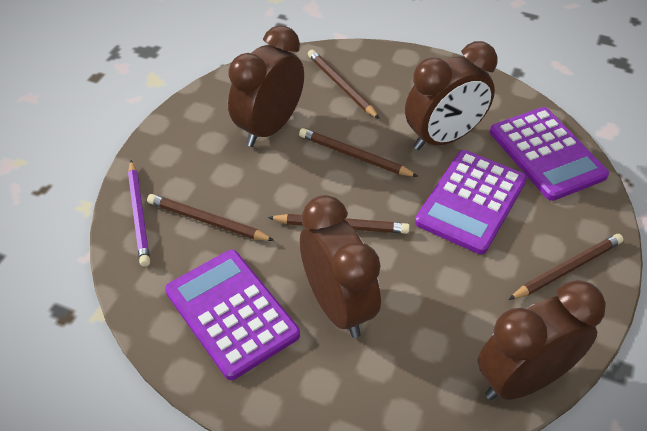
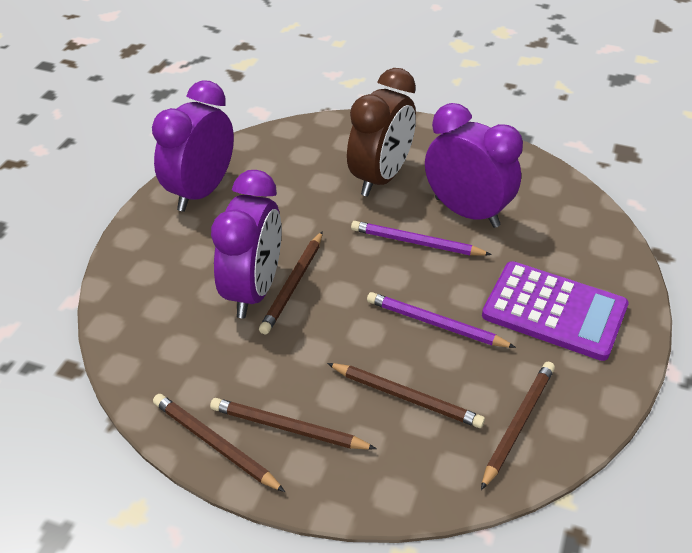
brown clock: [228,25,304,147] [300,195,381,338] [405,41,497,150] [478,280,606,400] = 4 -> [347,68,416,197] = 1
purple calculator: [165,250,300,380] [415,150,527,254] [490,107,609,201] = 3 -> [482,261,629,361] = 1
purple clock: none = 0 -> [152,80,234,212] [211,170,282,318] [425,103,523,228] = 3
purple pencil: [128,160,150,267] = 1 -> [351,221,492,256] [367,292,516,348] = 2

